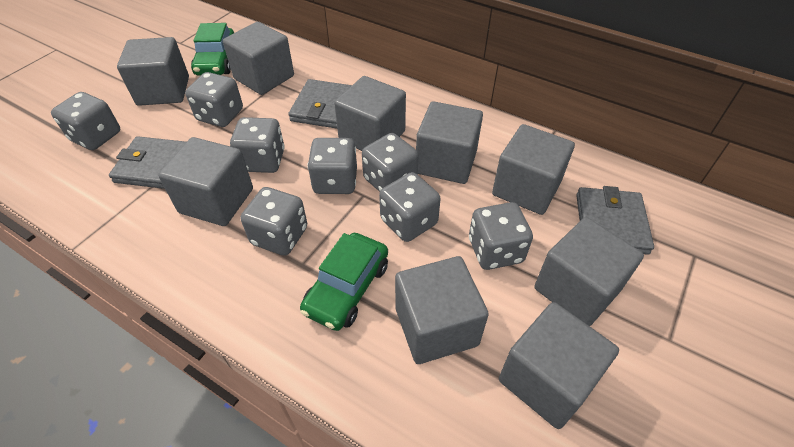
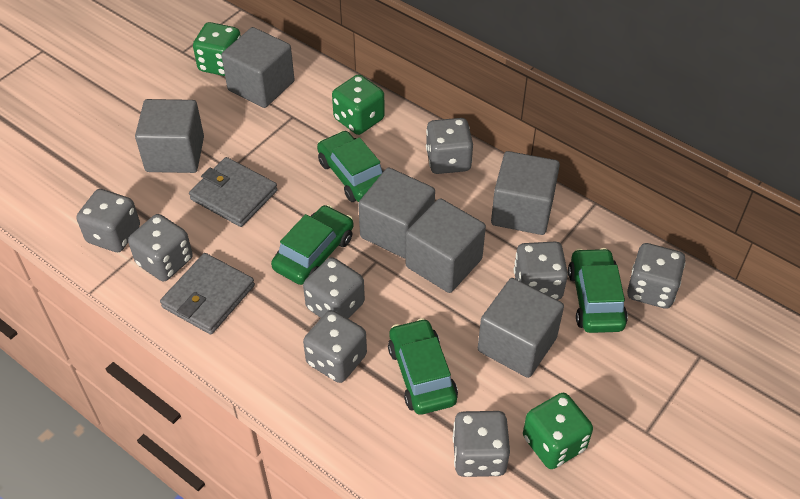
green car: [191,23,234,76] [300,233,388,331] = 2 -> [271,205,354,285] [317,130,384,202] [388,318,458,415] [568,248,628,333] = 4
green dice: none = 0 -> [193,22,241,76] [332,74,385,135] [523,393,593,469] = 3
grey cube: [117,37,189,106] [158,137,253,226] [223,22,294,95] [334,76,406,151] [395,256,489,364] [416,101,483,184] [492,124,575,215] [499,302,619,429] [534,217,644,326] = 9 -> [135,99,204,173] [221,27,295,108] [358,168,435,259] [406,198,486,293] [478,278,564,378] [491,151,560,235] = 6
grey wallet: [109,136,186,189] [288,79,352,129] [576,186,654,255] = 3 -> [160,253,255,334] [189,157,278,227] = 2

